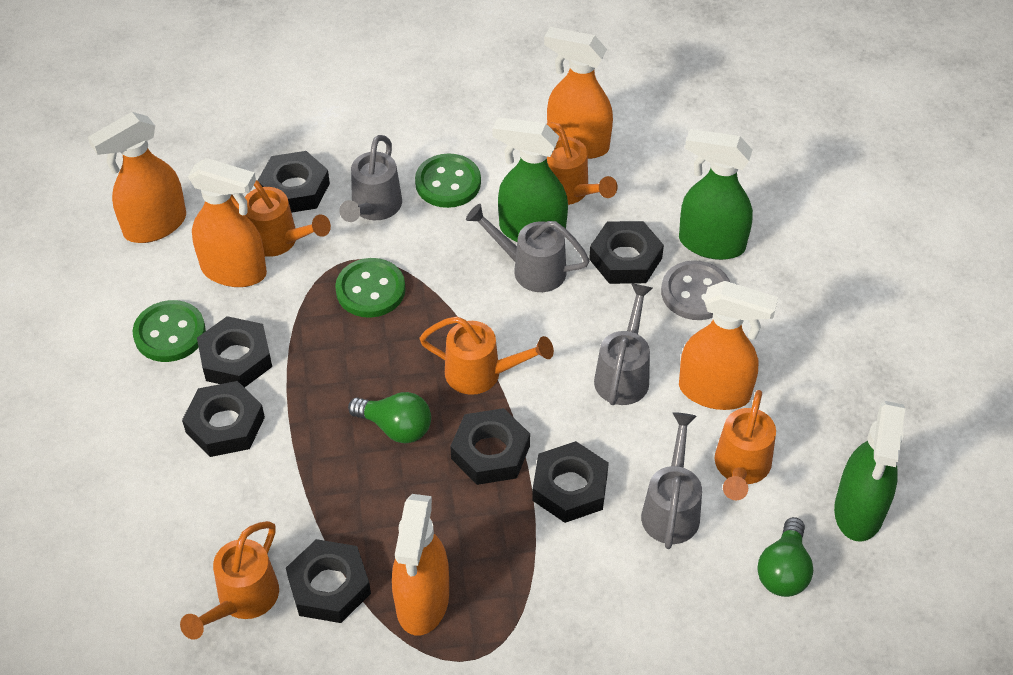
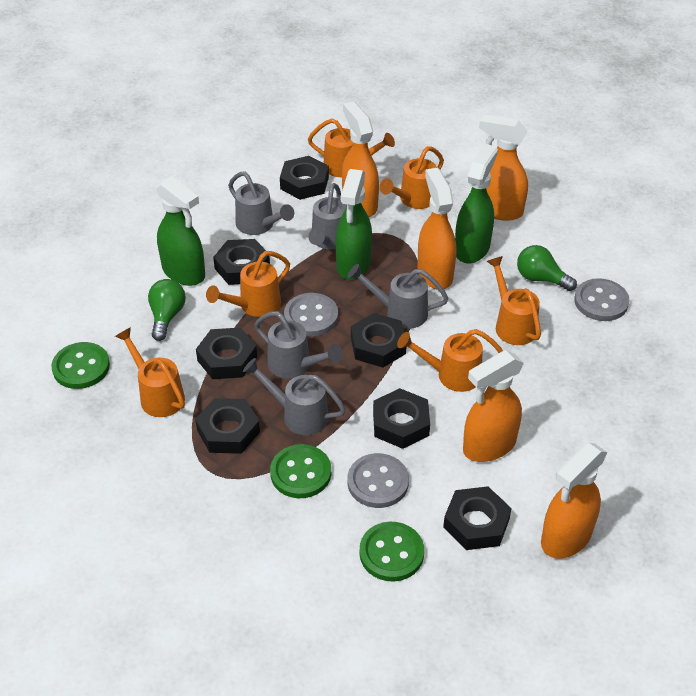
grey button: [661,260,730,320] = 1 -> [284,293,338,336] [347,453,409,508] [574,278,629,321] = 3
grey watering can: [339,135,402,222] [466,204,590,292] [594,283,653,405] [641,412,702,549] = 4 -> [228,172,294,235] [243,358,346,435] [254,311,343,378] [308,183,347,250] [347,264,448,329] = 5
orange watering can: [180,521,279,640] [231,180,331,257] [419,316,554,395] [547,122,618,205] [715,390,776,500] = 5 -> [115,327,185,417] [206,251,290,317] [308,118,395,177] [379,146,444,209] [397,329,503,392] [487,256,541,345] = 6

